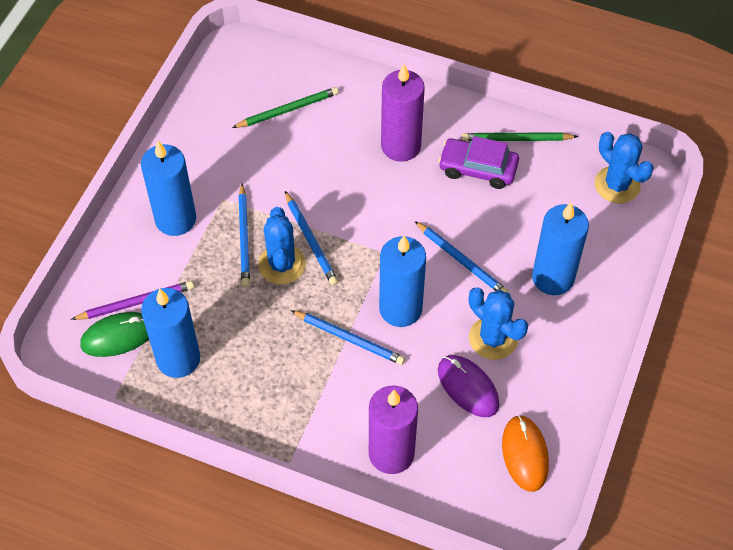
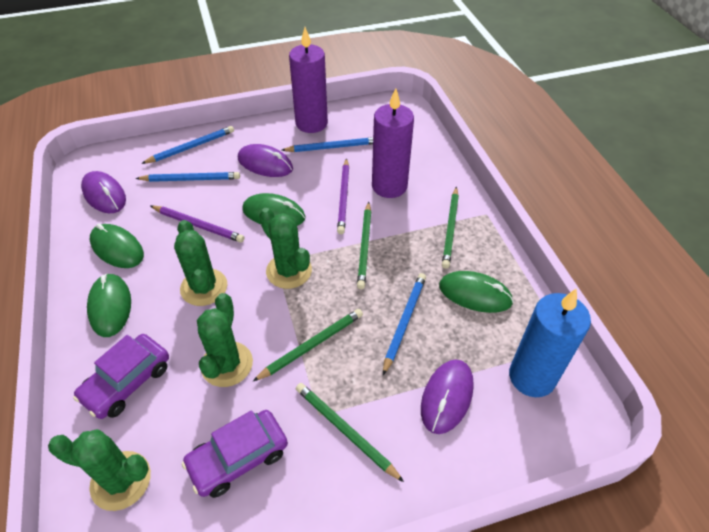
blue cactus: [258,207,306,284] [469,287,528,360] [595,132,654,203] = 3 -> none = 0
blue candle: [141,141,196,236] [141,288,200,378] [379,236,426,327] [532,203,589,295] = 4 -> [509,288,591,397] = 1
green cactus: none = 0 -> [48,429,151,511] [174,220,228,306] [197,293,253,387] [259,208,312,289] = 4
green mouse: [80,312,149,357] = 1 -> [87,273,131,337] [90,224,144,268] [242,193,306,226] [439,271,514,313] = 4
green pencil: [232,87,339,128] [462,132,578,141] = 2 -> [253,309,363,381] [296,383,404,482] [357,202,371,289] [442,187,459,269] = 4
orange mouse: [502,415,549,492] = 1 -> none = 0
purple car: [438,136,519,189] = 1 -> [73,334,169,419] [182,410,288,498] = 2
purple mouse: [438,355,499,417] = 1 -> [81,171,126,213] [238,144,293,177] [421,359,474,434] = 3
purple pencil: [71,281,194,320] = 1 -> [151,206,244,243] [337,158,349,234] = 2

